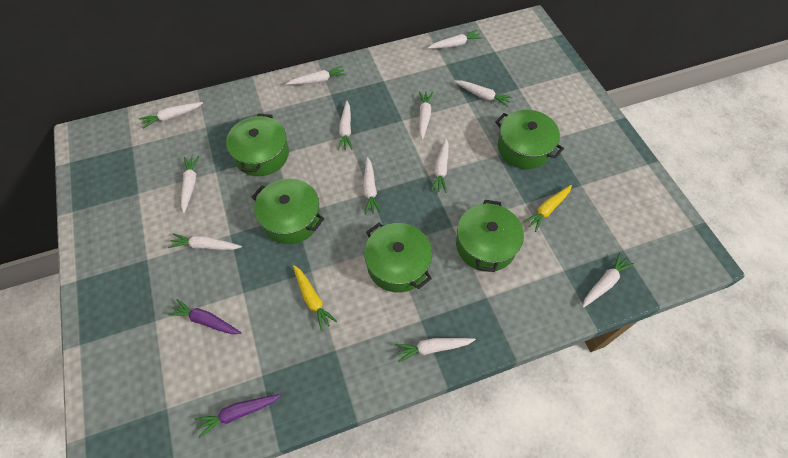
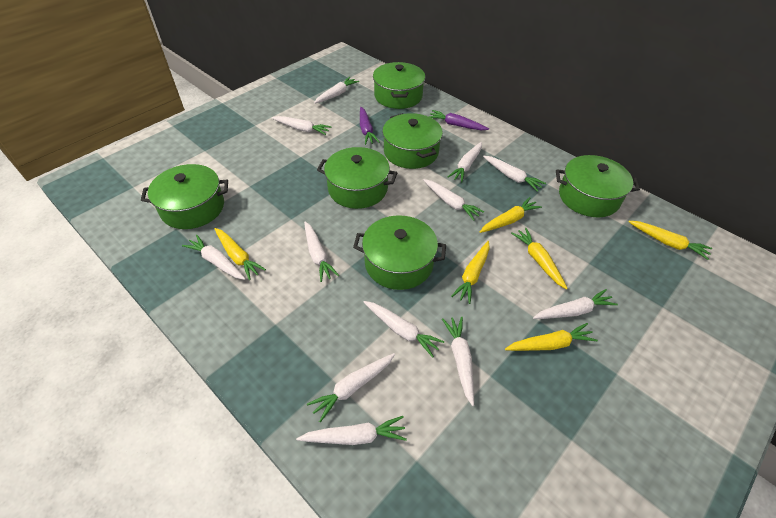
green pot: [226,114,289,176] [252,179,324,244] [364,223,432,293] [456,200,524,272] [495,110,564,169] = 5 -> [141,164,228,229] [317,147,397,209] [353,215,446,290] [373,62,425,109] [382,113,443,169] [556,155,640,217] = 6
yellow carrot: [293,265,337,331] [523,185,572,232] = 2 -> [215,228,266,280] [451,241,490,304] [480,197,542,233] [505,323,598,351] [511,228,568,289] [628,221,712,260] = 6

